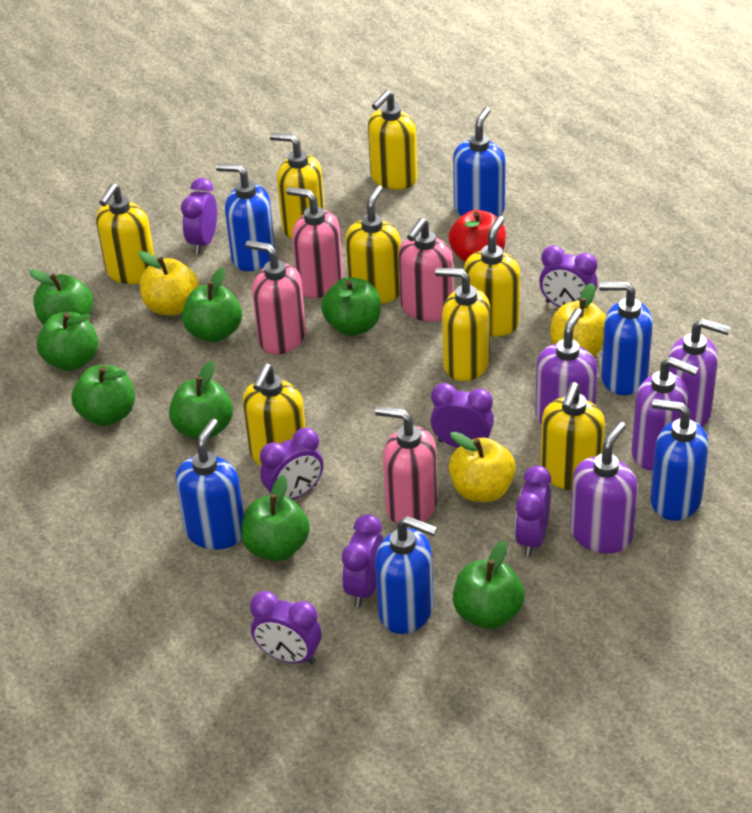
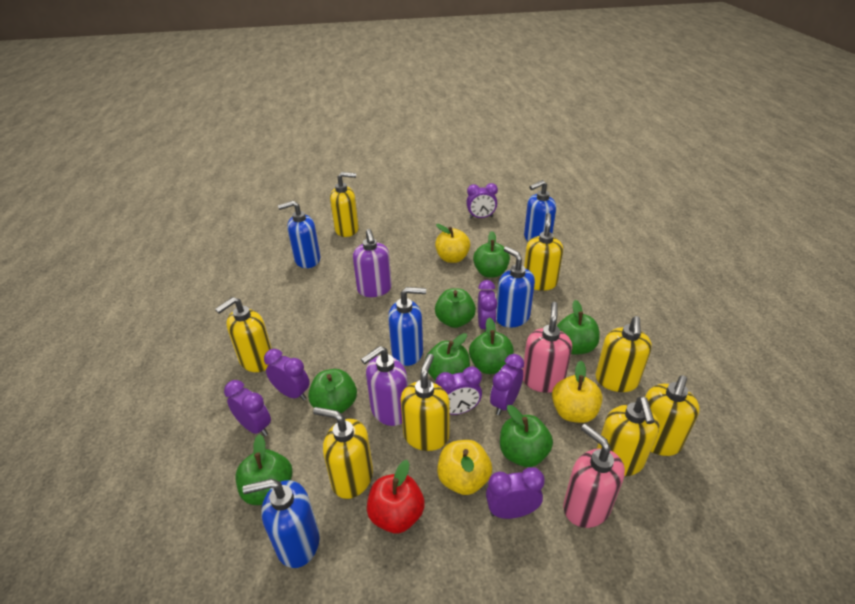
blue soap dispenser: [176,418,244,549] [216,163,275,271] [375,516,437,634] [453,107,505,217] [599,282,653,395] [650,399,709,521] = 6 -> [243,479,320,568] [278,201,320,268] [388,287,426,366] [496,246,535,328] [524,180,556,242] = 5
pink soap dispenser: [245,240,306,354] [286,187,343,298] [375,406,438,527] [398,218,453,322] = 4 -> [523,302,572,393] [563,424,625,528] = 2
purple soap dispenser: [535,308,598,425] [570,422,637,554] [631,357,699,471] [668,318,730,427] = 4 -> [353,229,392,297] [361,346,408,426] = 2

